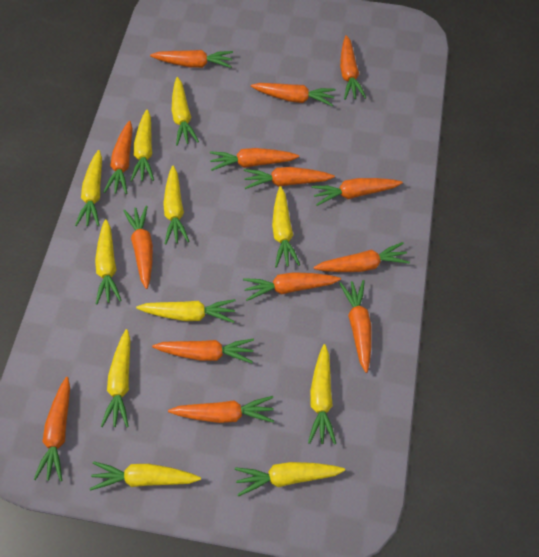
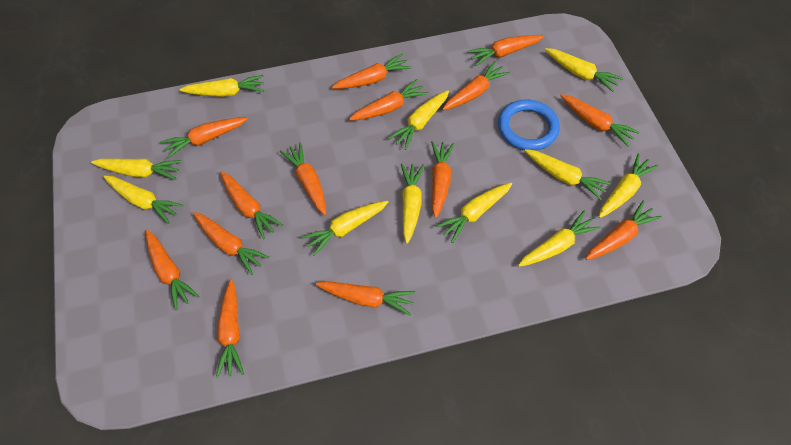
blue ring: none = 0 -> [498,100,560,150] = 1

